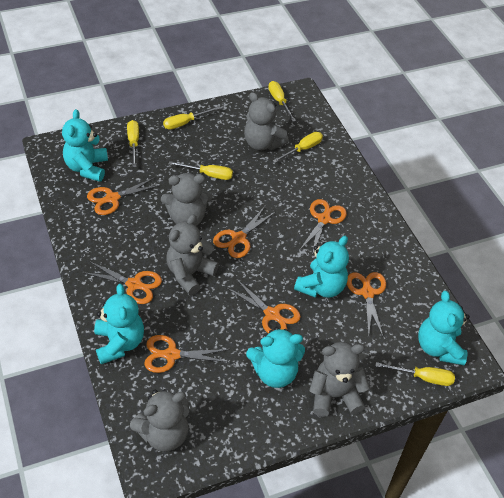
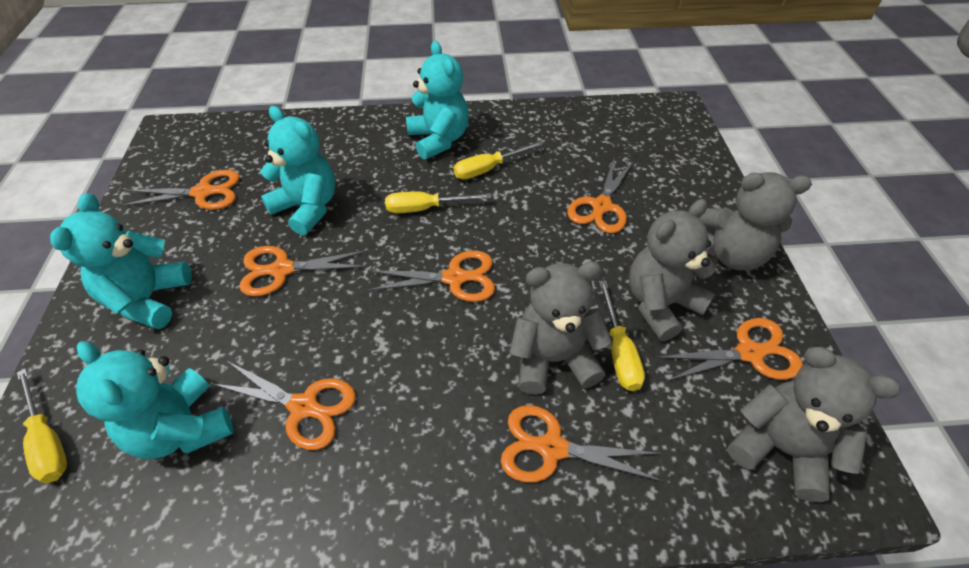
grey teddy bear: [130,389,189,452] [161,173,212,226] [166,214,219,295] [244,92,289,151] [309,342,370,417] = 5 -> [510,262,612,395] [629,199,716,341] [699,172,812,270] [728,347,901,502] = 4
turquoise teddy bear: [62,109,108,182] [94,284,144,364] [246,327,305,388] [294,236,349,298] [418,291,470,365] = 5 -> [50,193,192,329] [76,341,234,459] [260,106,335,236] [406,41,469,160] = 4
yellow screwdriver: [127,120,139,167] [163,106,221,129] [169,161,233,180] [268,81,296,122] [273,132,323,163] [375,362,455,386] = 6 -> [17,368,67,484] [385,192,492,213] [454,141,543,180] [599,280,645,391] = 4

